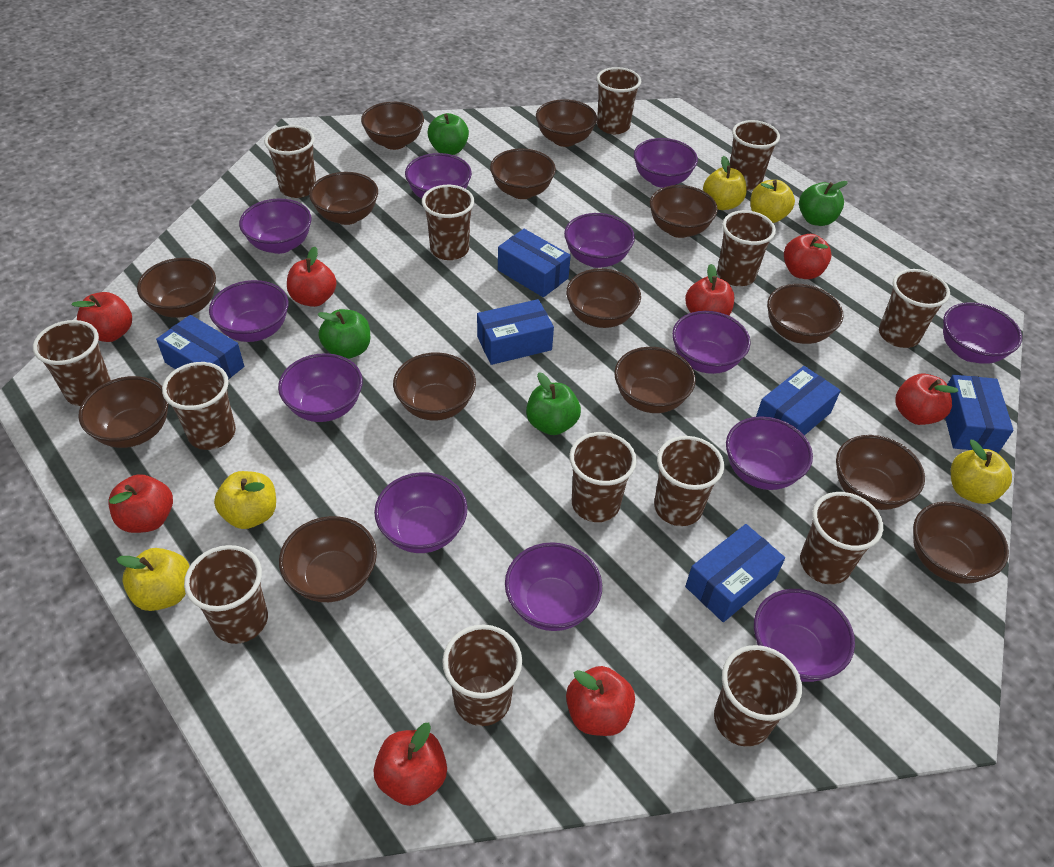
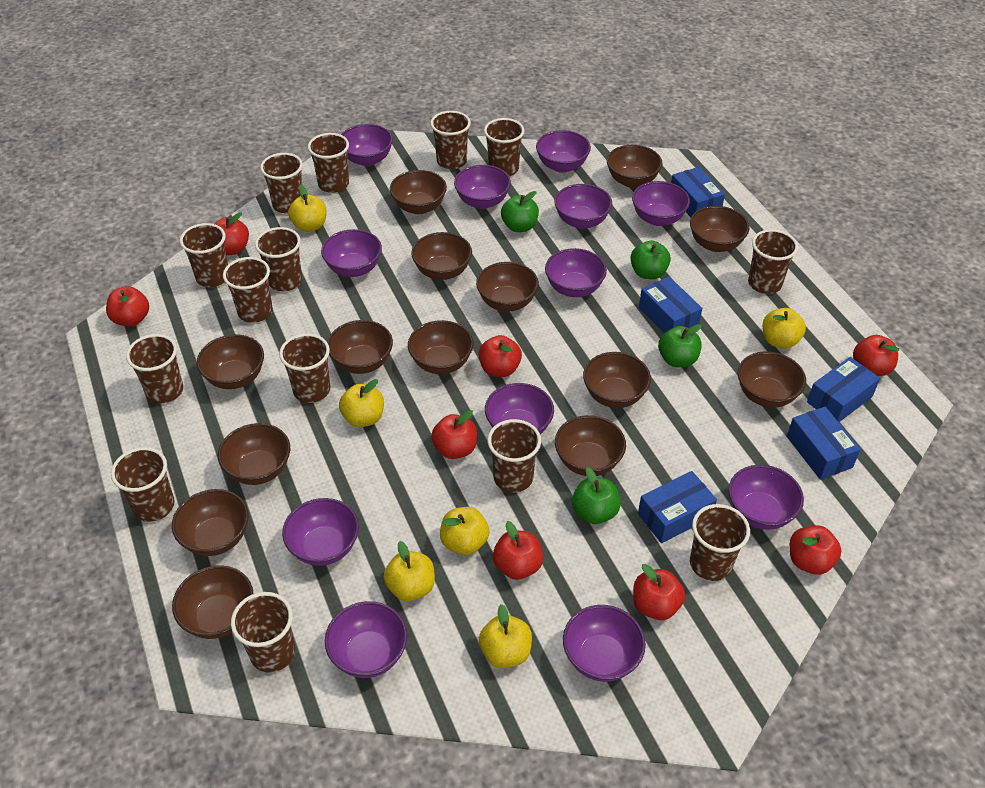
blue box: [156,315,244,380] [477,299,554,365] [498,229,571,297] [685,524,785,622] [756,366,841,435] [945,375,1014,453] = 6 -> [638,471,717,543] [639,277,702,333] [671,167,725,217] [787,407,861,480] [807,357,880,422] = 5
yellow apple: [117,548,190,611] [214,471,276,529] [703,156,747,210] [751,180,795,223] [951,440,1012,504] = 5 -> [288,185,327,232] [339,379,384,427] [384,541,435,601] [440,507,489,555] [479,604,532,668] [763,308,806,349] = 6

